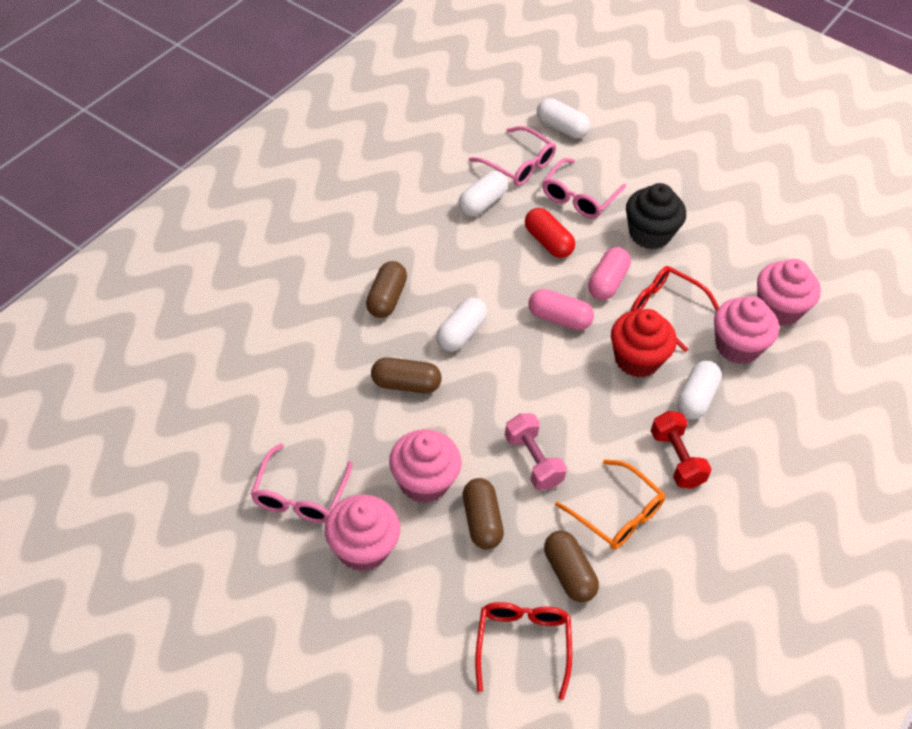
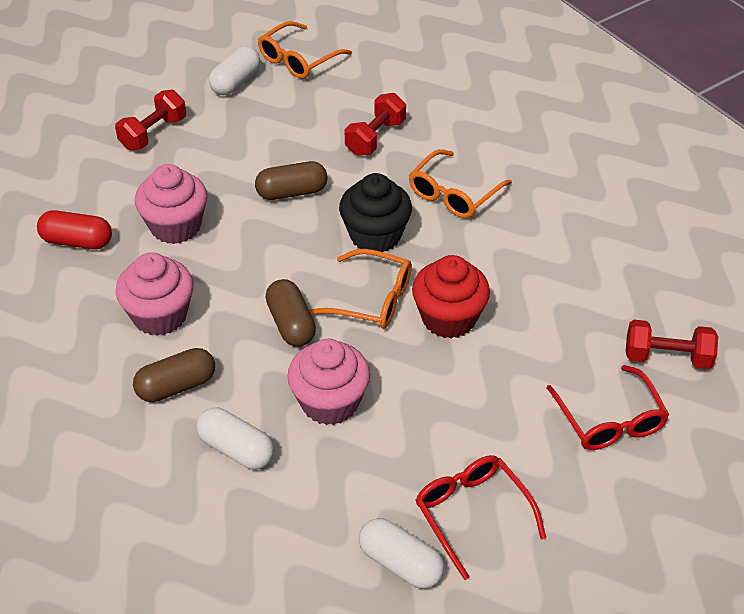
brown capsule: [366,261,407,318] [371,357,441,394] [463,478,504,549] [544,530,599,602] = 4 -> [133,348,215,402] [255,161,328,200] [265,279,316,346] = 3
orange glasses: [555,459,665,550] = 1 -> [258,21,352,79] [309,249,412,329] [409,149,512,218] = 3
pink capsule: [528,289,594,330] [588,247,631,300] = 2 -> none = 0
pink cupcake: [325,495,400,571] [389,429,462,503] [714,296,779,364] [757,259,821,326] = 4 -> [115,252,194,336] [135,164,208,244] [287,339,370,425] = 3
pink dumbbell: [505,413,567,490] = 1 -> none = 0
pink glasses: [251,443,353,523] [469,126,556,186] [542,158,626,218] = 3 -> none = 0
red dumbbell: [651,411,711,489] = 1 -> [115,90,186,150] [345,93,406,156] [626,320,718,369] = 3
white capsule: [436,297,488,352] [458,171,508,217] [537,98,590,139] [677,361,722,420] = 4 -> [196,408,274,469] [209,46,260,95] [359,518,444,589] = 3

